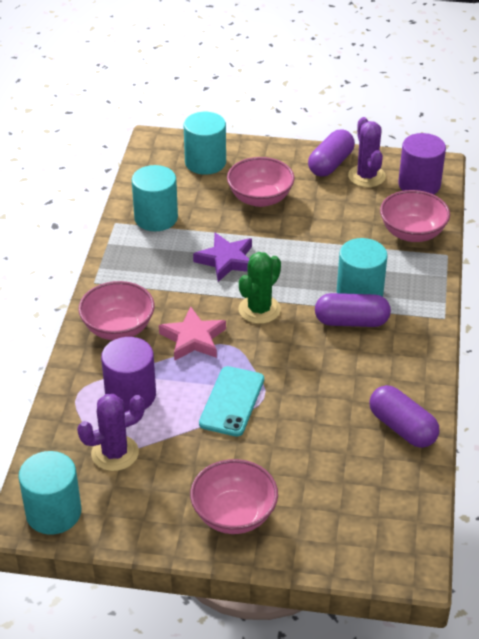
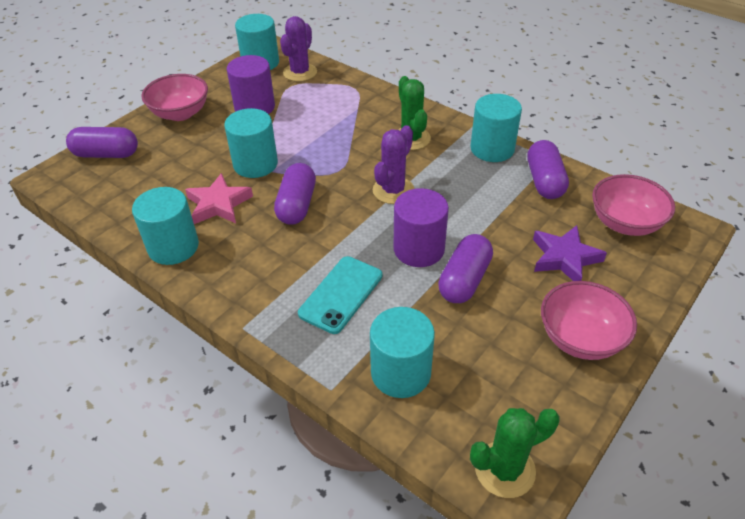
green cactus: [239,252,281,324] = 1 -> [398,76,431,150] [470,408,560,498] = 2
pink bowl: [78,281,155,340] [190,459,278,534] [227,157,295,207] [380,190,450,242] = 4 -> [141,74,208,121] [541,281,637,360] [592,174,675,236] = 3
purple capsule: [308,129,355,177] [315,293,391,327] [370,385,439,448] = 3 -> [66,127,138,158] [274,163,316,225] [438,234,493,303] [527,140,569,199] = 4
turquoise cylinder: [18,451,81,535] [131,165,178,231] [184,112,226,175] [337,238,387,297] = 4 -> [132,187,199,265] [224,108,278,178] [235,14,279,70] [370,307,435,398] [470,94,522,162] = 5

